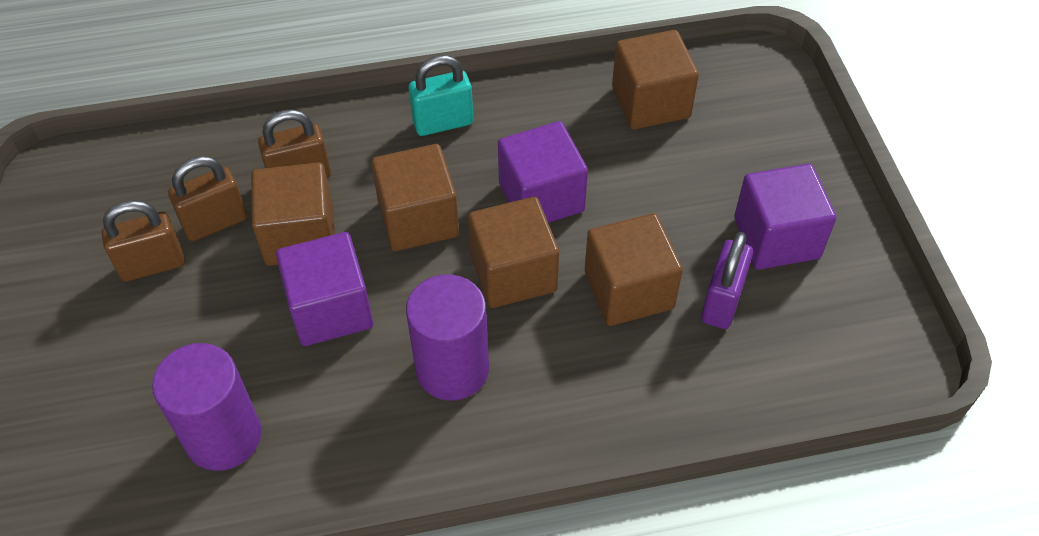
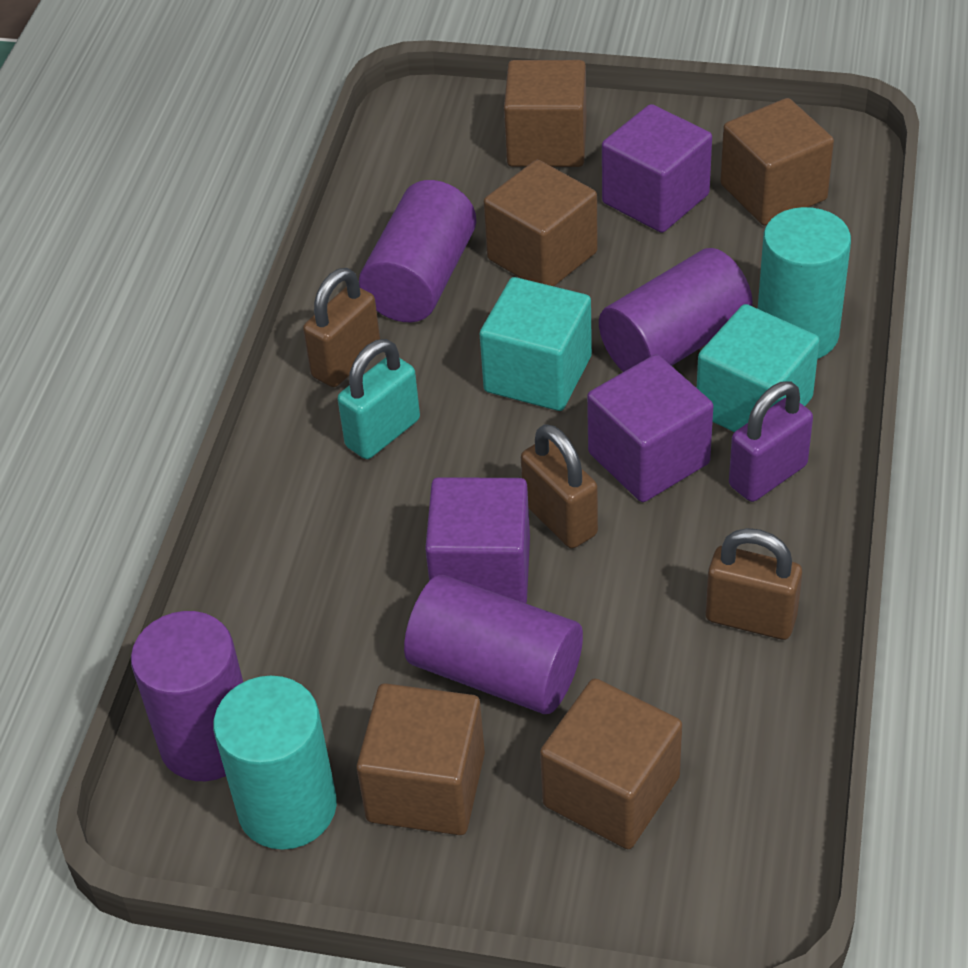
purple cylinder: [152,343,261,471] [406,274,489,401] = 2 -> [131,611,243,781] [359,180,476,322] [404,575,583,714] [599,248,753,372] = 4
turquoise cube: none = 0 -> [480,277,592,411] [697,304,820,432] = 2
turquoise cylinder: none = 0 -> [213,676,337,850] [758,207,851,359] = 2

